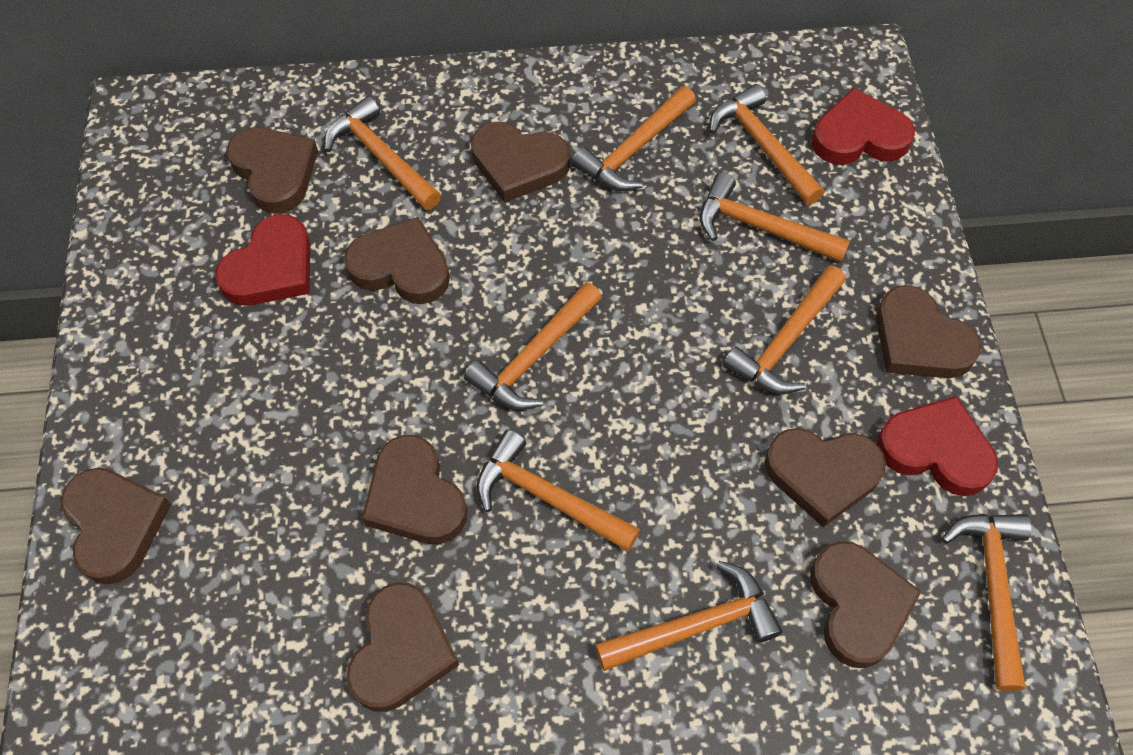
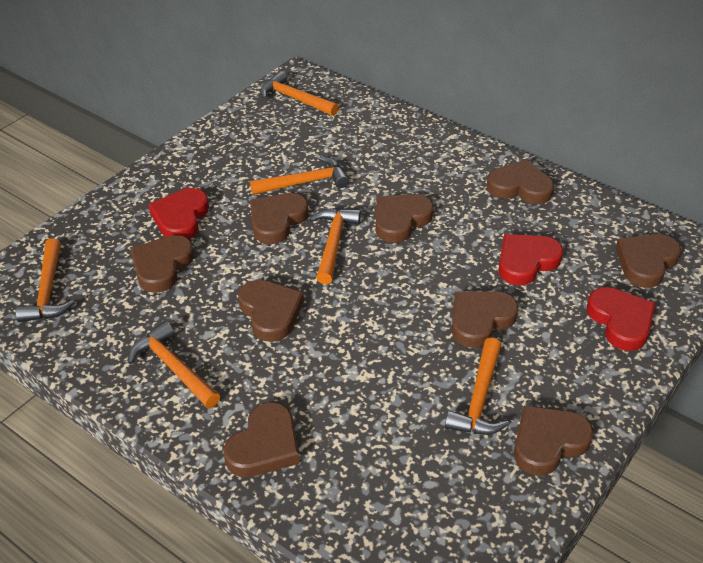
orange hammer: [324,96,441,210] [464,282,602,410] [476,429,640,551] [572,86,696,191] [595,561,783,671] [700,173,850,262] [710,84,824,205] [723,265,846,394] [942,514,1031,691] = 9 -> [16,238,75,322] [128,321,220,408] [250,156,349,195] [260,71,339,116] [309,208,361,284] [445,338,509,435] = 6

